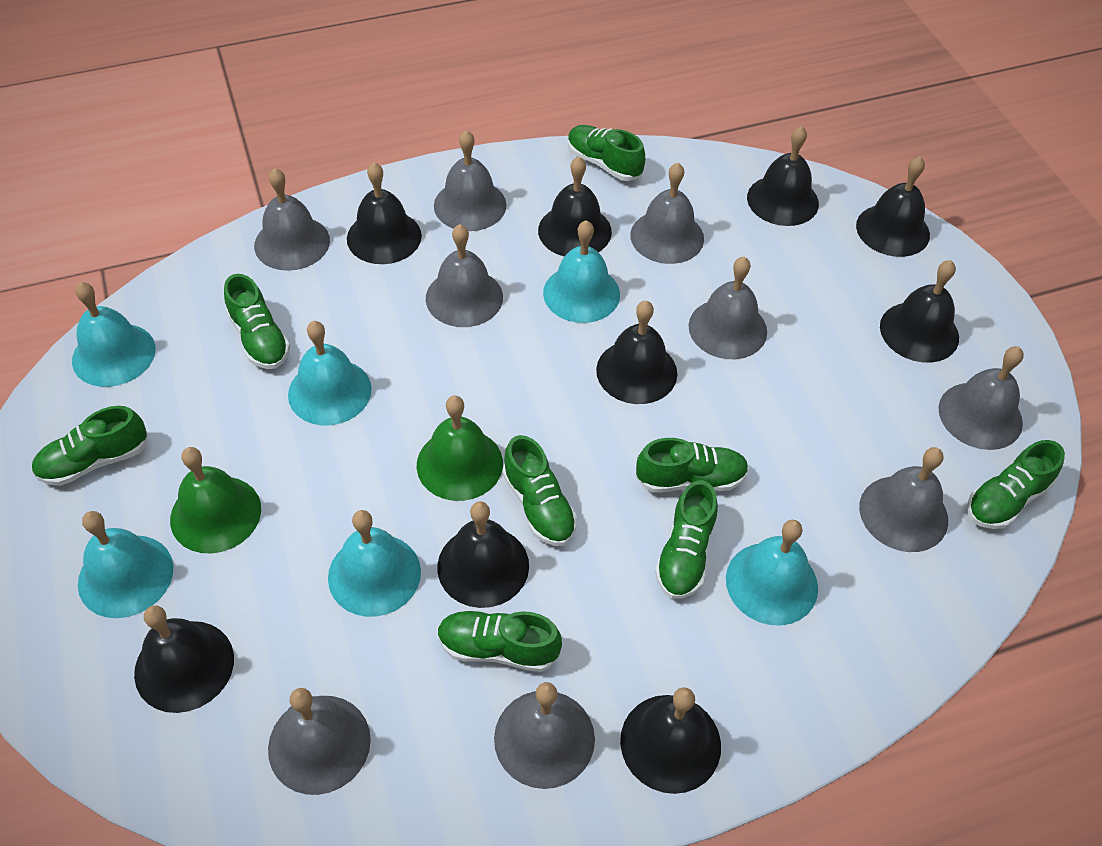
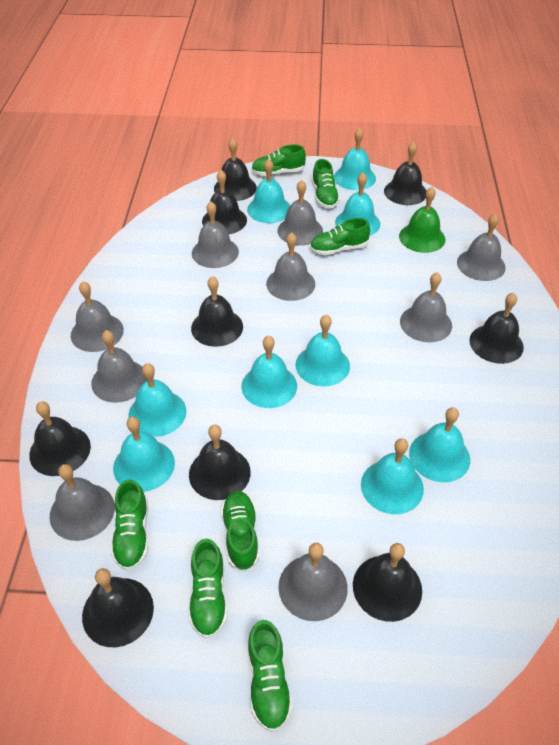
green bell: [170,447,261,553] [417,396,503,501] = 2 -> [399,187,446,253] = 1
green shoe: [31,406,148,486] [224,274,290,369] [437,611,562,672] [503,435,577,546] [568,125,645,181] [636,438,749,493] [655,480,718,599] [967,440,1065,529] = 8 -> [111,480,148,571] [189,539,227,639] [221,491,259,572] [248,620,293,732] [251,144,306,176] [310,218,370,255] [312,159,340,209] = 7
turquoise bell: [72,282,155,387] [78,511,173,618] [288,321,372,425] [328,510,421,617] [543,220,620,323] [726,520,818,626] = 6 -> [113,417,175,492] [128,363,186,437] [241,335,297,408] [247,159,290,223] [296,315,350,386] [334,128,376,190] [335,172,380,236] [361,438,424,514] [409,407,470,482] = 9

